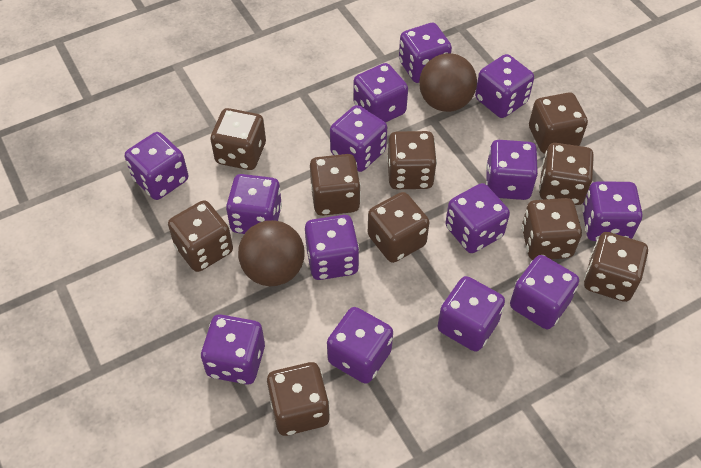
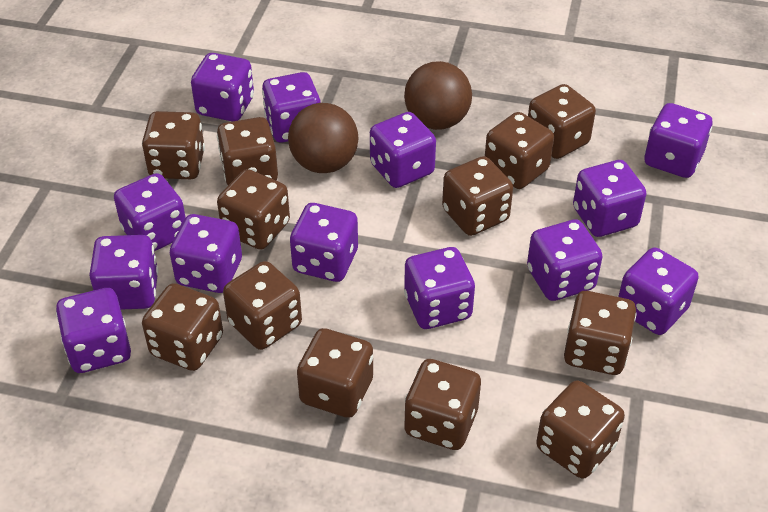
brown dice: [168,200,233,272] [210,108,266,170] [267,362,330,436] [310,154,361,216] [368,192,429,263] [387,131,437,189] [522,198,582,260] [529,92,588,154] [539,143,594,205] [584,232,648,302] = 10 -> [142,111,205,179] [142,283,223,371] [217,117,278,185] [217,169,290,250] [223,261,302,350] [297,328,373,418] [404,359,481,450] [442,156,513,236] [485,112,554,189] [528,84,596,159] [536,380,625,478] [564,291,637,375] = 12
purple dice: [125,132,188,200] [201,314,265,385] [226,174,282,234] [305,215,359,280] [327,307,393,384] [330,105,387,172] [353,63,408,123] [399,23,452,83] [438,276,505,352] [445,183,510,253] [475,54,534,118] [486,140,538,200] [510,255,579,329] [582,181,642,241] = 14 -> [56,288,131,373] [89,235,159,310] [114,173,186,251] [170,214,242,293] [191,53,254,121] [262,72,321,143] [290,203,358,282] [370,112,436,188] [404,247,475,329] [527,219,603,301] [573,160,646,237] [618,248,699,335] [644,103,712,178] = 13

